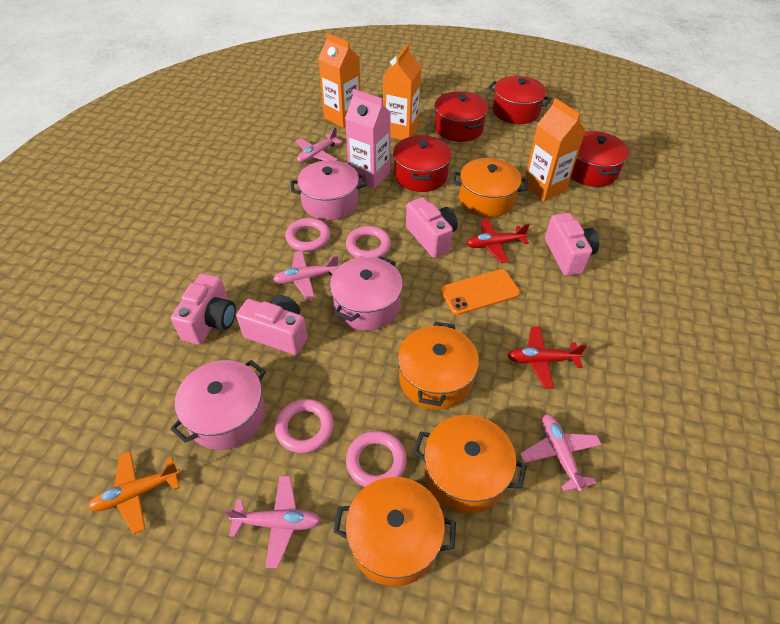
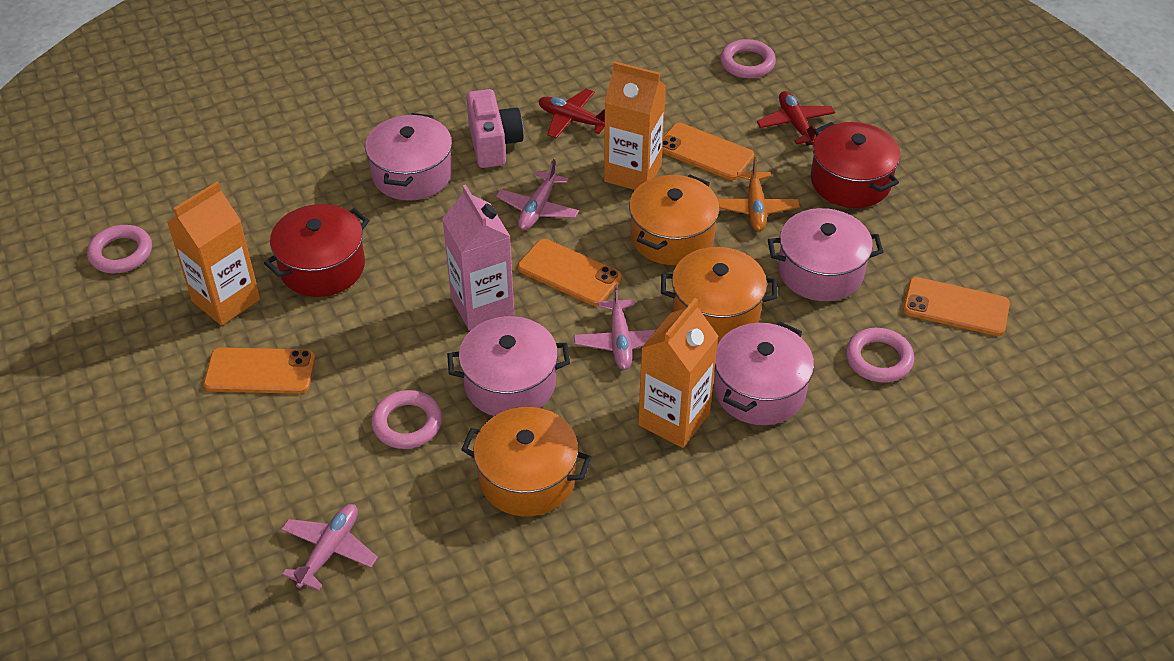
orange phone: [440,269,520,315] = 1 -> [204,347,315,394] [518,239,622,306] [662,123,754,180] [903,277,1010,336] = 4
orange pot: [334,477,456,586] [398,322,479,410] [413,415,527,513] [452,158,528,217] = 4 -> [461,407,591,516] [629,174,719,265] [661,247,777,343] = 3
pink camera: [171,273,236,345] [236,295,307,355] [406,197,458,258] [545,213,599,276] = 4 -> [466,89,523,168] = 1
pink plane: [225,476,321,568] [273,251,339,300] [296,127,343,163] [520,414,602,492] = 4 -> [281,504,378,591] [496,159,579,230] [574,285,656,370] = 3
pink pot: [170,360,266,450] [291,160,367,220] [330,256,403,331] = 3 -> [365,113,452,201] [447,316,570,416] [714,321,814,425] [768,208,883,301] = 4
red pot: [393,135,452,192] [435,91,488,142] [488,76,552,124] [571,131,629,187] = 4 -> [264,204,369,297] [811,122,900,208] = 2

